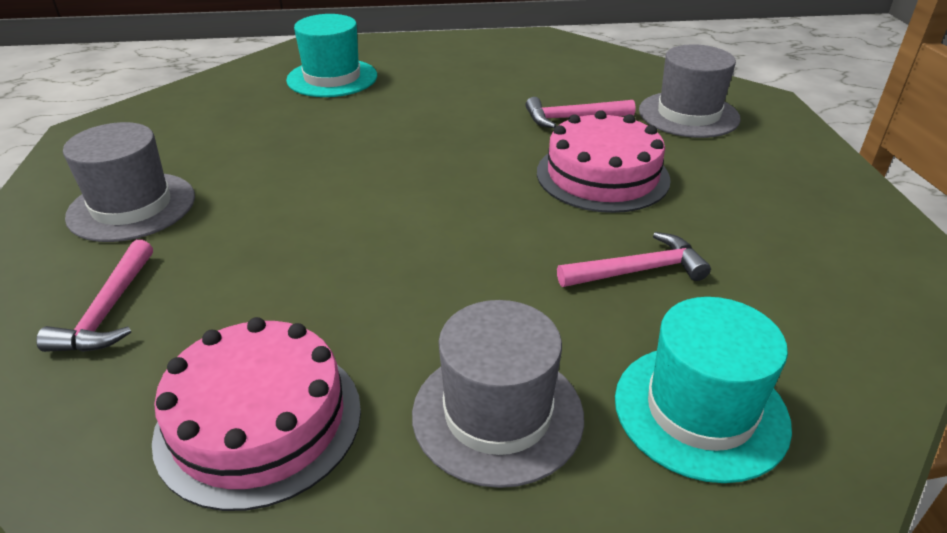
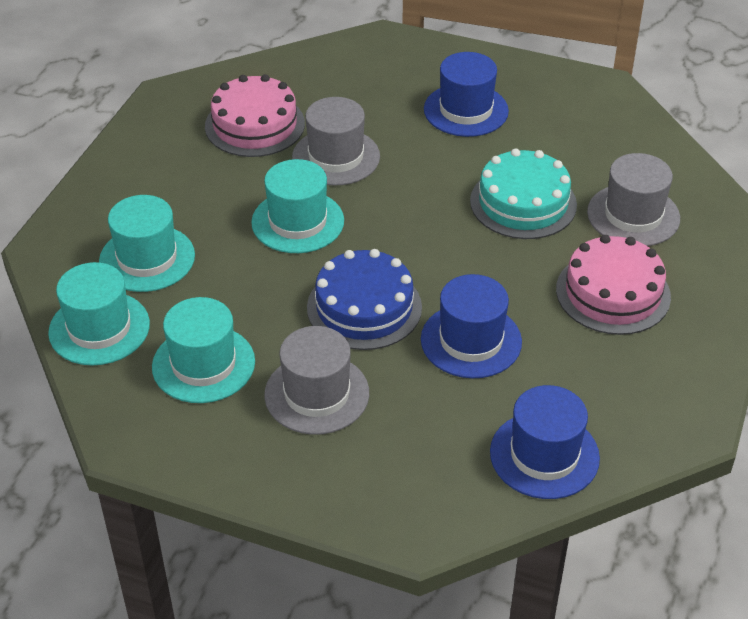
blue cake: none = 0 -> [307,249,422,350] = 1
blue hat: none = 0 -> [421,274,522,379] [424,52,509,137] [490,385,600,499] = 3
pink hammer: [36,240,153,352] [525,97,636,128] [557,232,711,287] = 3 -> none = 0
turquoise cake: none = 0 -> [470,148,577,239] = 1
turquoise hat: [286,14,377,97] [615,297,792,483] = 2 -> [48,262,150,365] [99,195,195,292] [152,297,255,403] [251,159,344,253] = 4

